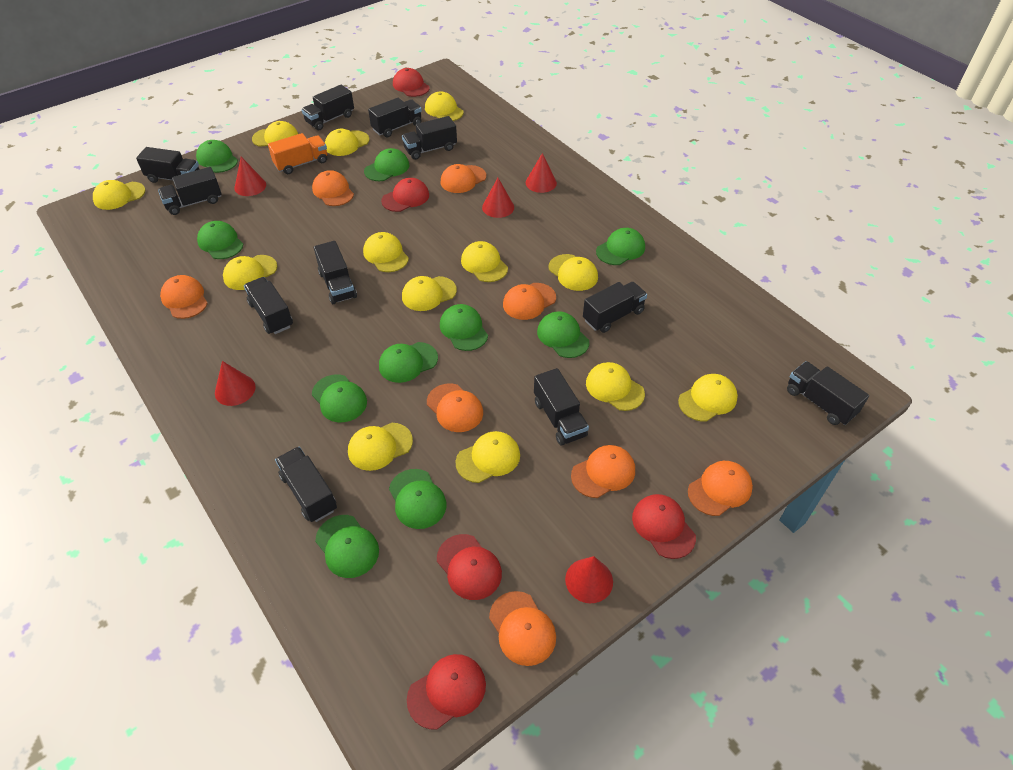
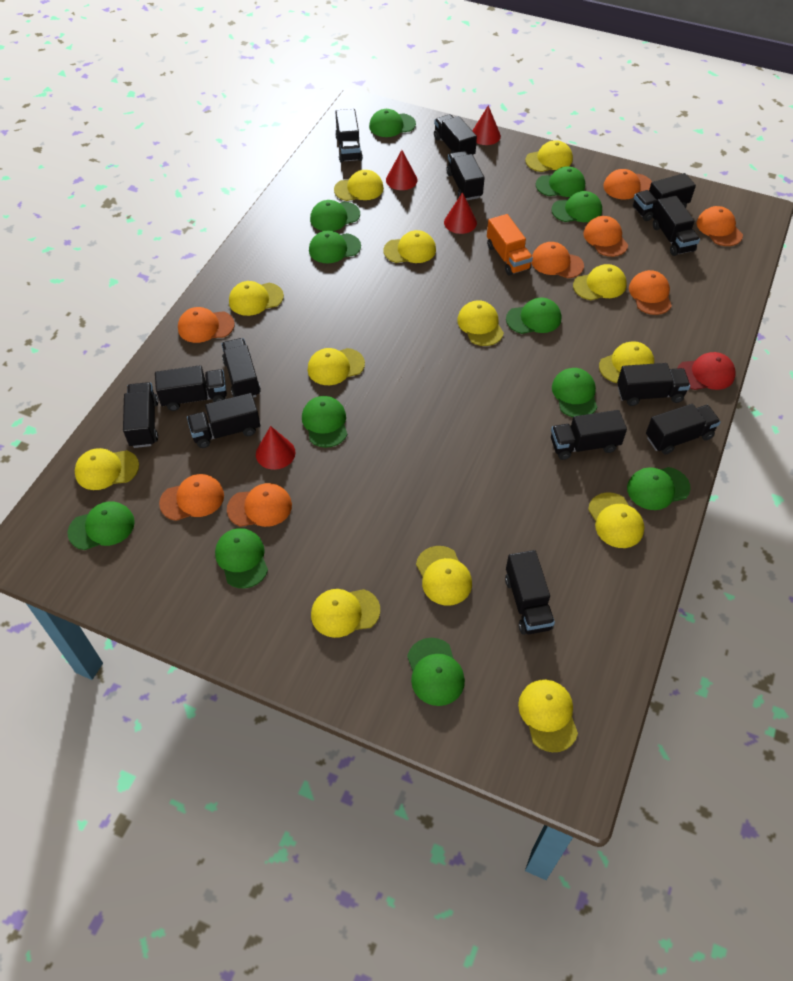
black truck: [136,147,200,183] [158,167,222,215] [244,277,293,334] [275,447,337,522] [301,85,354,130] [314,241,357,304] [368,98,422,137] [402,116,457,160] [534,368,589,445] [583,282,647,333] [787,361,869,425] = 11 -> [123,382,158,448] [155,365,227,411] [187,393,260,448] [222,338,261,398] [335,109,363,163] [434,114,477,154] [446,151,484,200] [505,550,555,635] [551,410,627,460] [617,363,690,406] [633,173,696,221] [646,404,721,455] [653,196,700,256] = 13
green cap: [196,140,238,173] [197,221,243,259] [312,375,367,422] [315,515,379,578] [364,148,409,181] [379,342,438,383] [389,469,447,529] [440,304,488,351] [537,311,589,358] [596,228,645,265] = 10 -> [68,501,135,550] [215,528,268,588] [302,396,347,448] [309,230,361,263] [310,200,360,231] [369,109,416,137] [407,638,465,706] [506,298,561,334] [536,166,585,197] [551,191,602,222] [552,368,597,417] [627,467,691,510] = 12
red cap: [381,178,429,212] [393,68,430,97] [407,654,486,730] [437,534,502,600] [632,494,696,559] = 5 -> [677,352,736,390] = 1
red cone: [215,361,255,406] [234,157,266,196] [482,178,514,218] [526,153,557,193] [565,556,613,603] = 5 -> [256,426,295,470] [386,150,418,190] [444,192,477,234] [472,105,501,145] = 4

